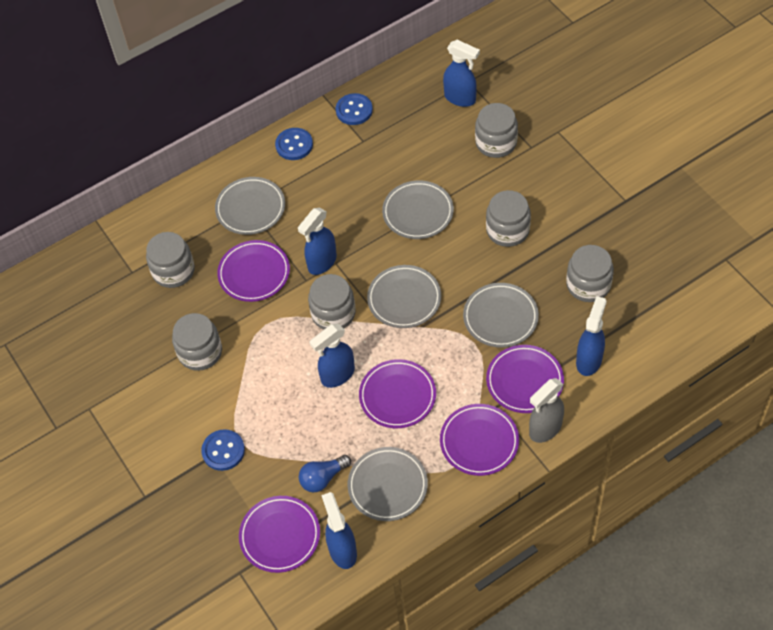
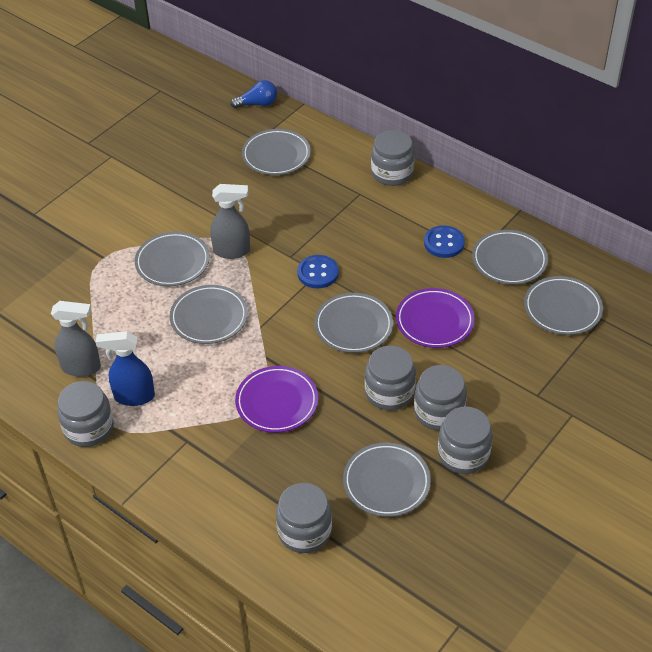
blue button: [201,429,245,471] [275,128,313,160] [336,93,373,125] = 3 -> [297,255,339,289] [424,225,465,258] = 2
blue spray bottle: [298,208,337,275] [310,324,355,388] [321,492,357,569] [443,40,480,107] [576,296,607,376] = 5 -> [96,331,155,406] = 1
grey plate: [215,177,285,235] [348,447,428,521] [367,265,441,328] [382,180,454,239] [463,283,539,348] = 5 -> [135,232,210,286] [170,285,248,344] [242,129,311,175] [314,293,393,353] [343,443,431,517] [472,230,548,285] [524,276,603,335] = 7
grey spray bottle: [529,378,564,443] = 1 -> [51,301,101,377] [210,184,250,259] = 2
purple plate: [217,240,290,302] [239,496,320,573] [359,359,436,428] [440,404,519,476] [486,345,564,413] = 5 -> [235,366,318,433] [396,288,475,348] = 2

